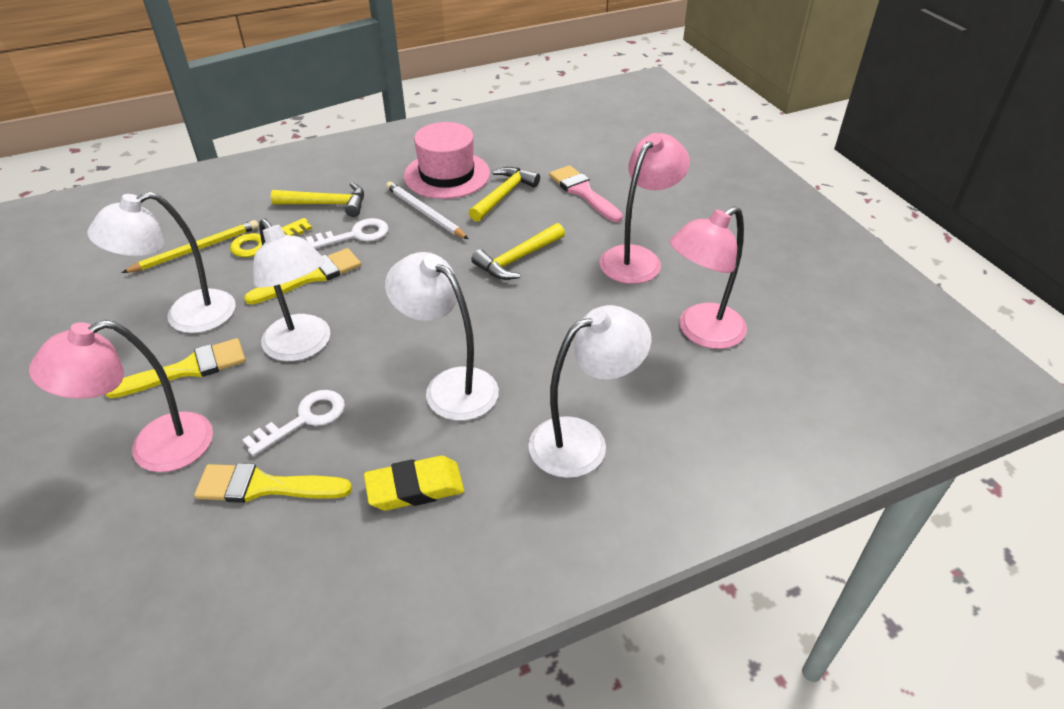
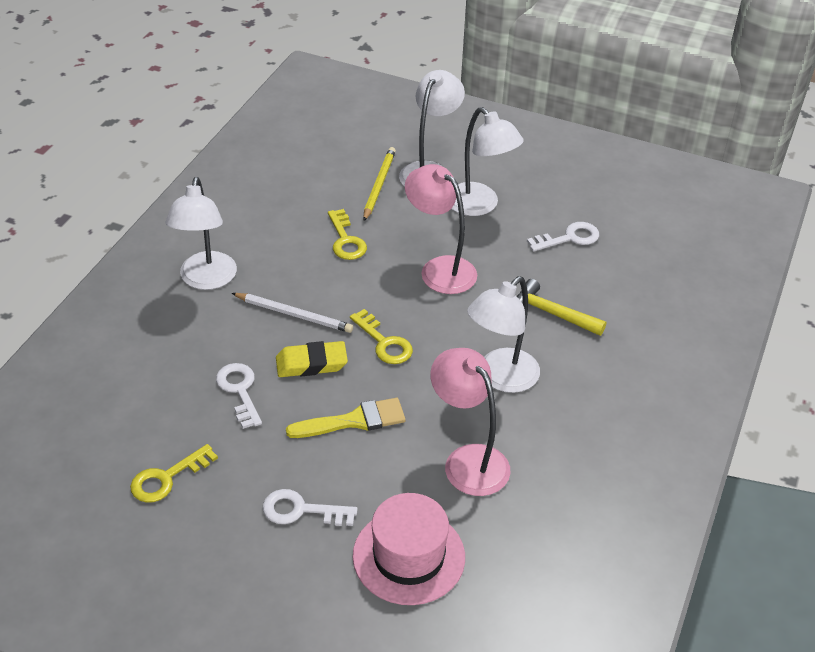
pink brush: [549,165,623,222] = 1 -> none = 0
pink lamp: [29,320,213,472] [600,133,690,284] [670,206,747,349] = 3 -> [405,164,477,294] [430,348,511,496] = 2
white key: [242,390,345,456] [306,218,389,248] = 2 -> [216,363,262,429] [263,489,358,526] [527,222,599,252] = 3
yellow brush: [105,338,246,398] [194,463,352,503] [244,248,361,305] = 3 -> [286,398,406,438] = 1
yellow hammer: [271,183,364,217] [469,167,540,222] [471,223,565,280] = 3 -> [517,279,606,336] = 1
yellow key: [230,218,312,257] = 1 -> [130,444,218,503] [328,209,367,260] [350,309,413,364] = 3

